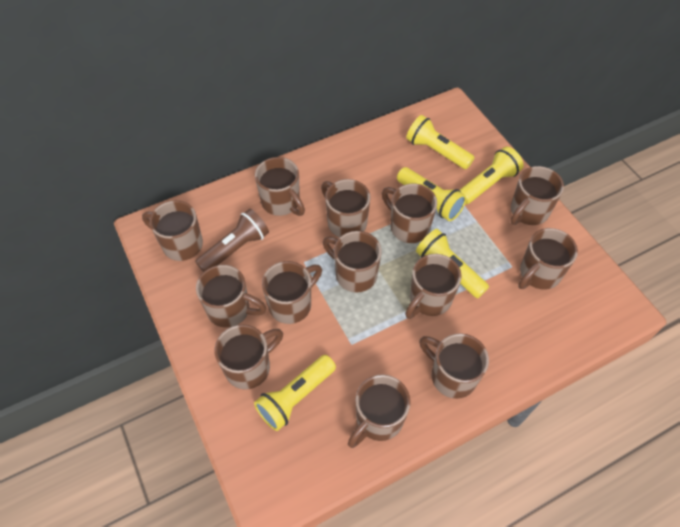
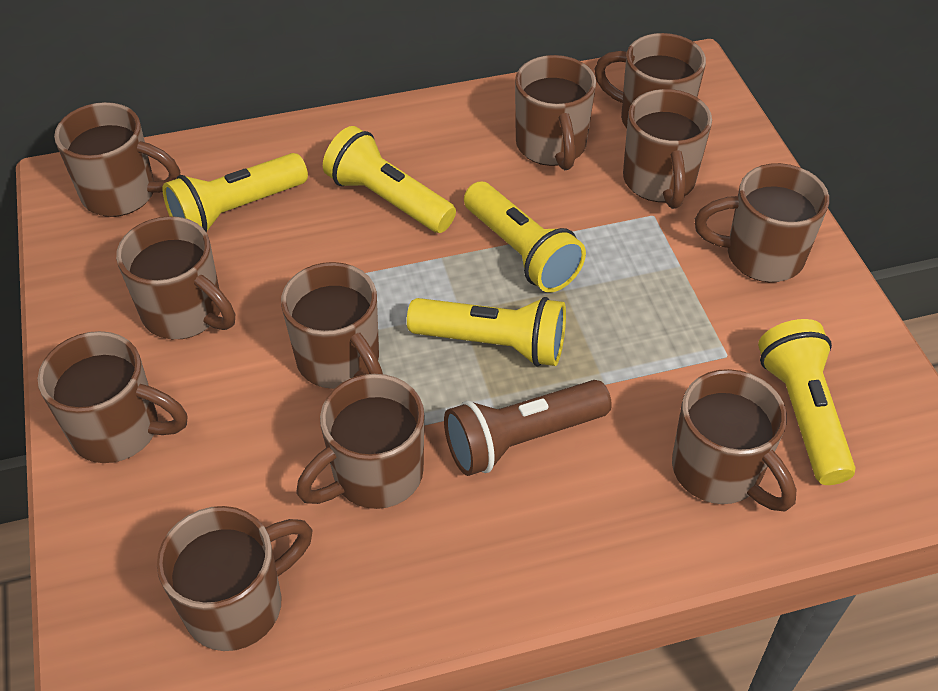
brown mug: [142,200,203,261] [196,265,267,328] [215,325,283,390] [255,157,305,216] [262,261,322,324] [321,179,370,237] [323,231,382,293] [348,374,411,448] [382,184,437,243] [405,254,462,319] [419,333,489,399] [510,166,564,225] [518,228,578,290] = 13 -> [38,331,188,463] [54,102,180,217] [116,216,235,339] [157,506,313,651] [281,262,383,389] [296,374,424,509] [515,55,596,170] [594,33,706,128] [623,89,712,209] [672,369,796,512] [694,163,829,282] = 11

